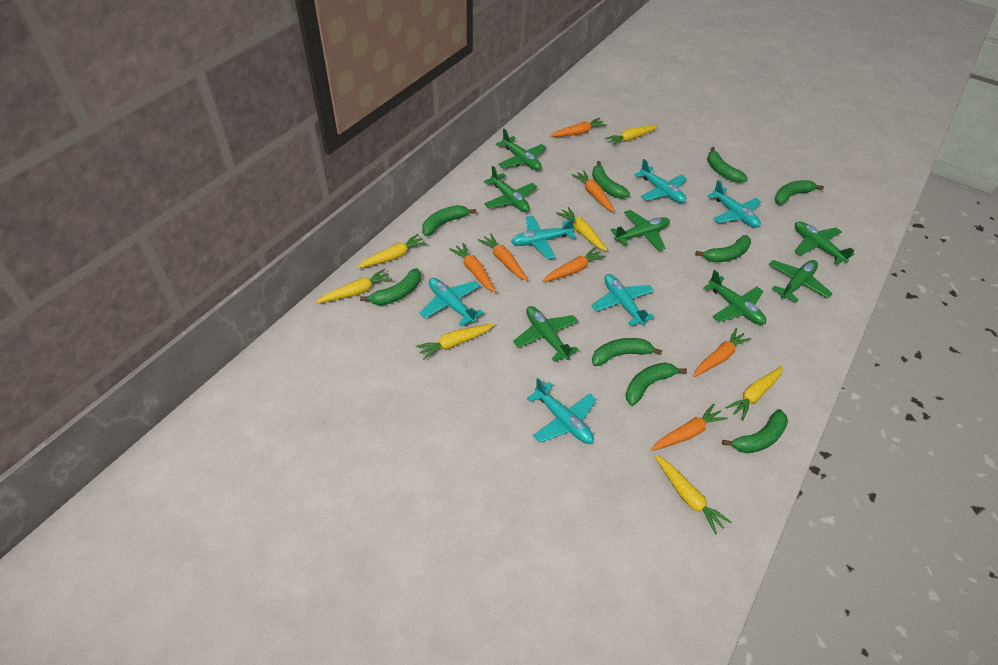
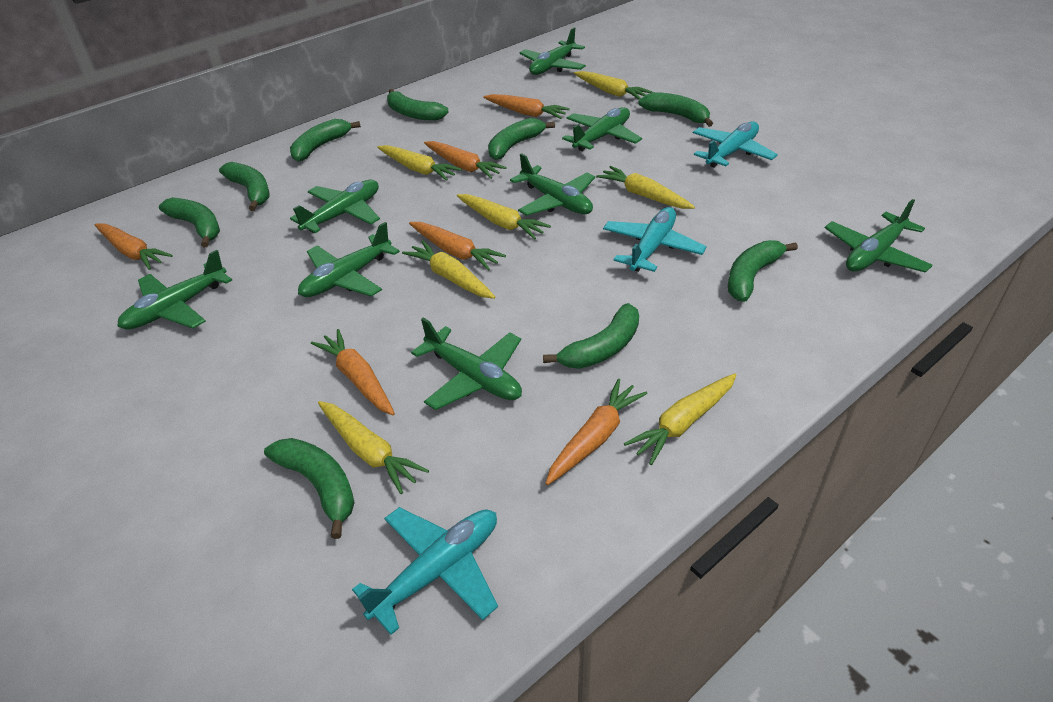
green plane: [484,166,537,212] [496,129,546,171] [513,306,579,362] [611,210,670,251] [703,270,766,325] [769,260,833,303] [795,221,855,265] = 7 -> [117,250,232,330] [290,180,380,233] [298,222,400,297] [411,317,522,410] [510,153,595,216] [520,27,586,75] [562,107,642,151] [825,199,933,273] = 8
orange carrot: [449,243,496,293] [478,233,528,281] [542,247,606,282] [550,118,607,137] [572,170,615,212] [651,404,728,451] [694,328,752,377] = 7 -> [95,223,173,270] [311,329,395,415] [409,222,506,270] [424,141,507,179] [483,94,570,119] [545,379,648,485] = 6
turquoise plane: [420,278,484,327] [511,215,576,259] [527,378,597,444] [591,274,654,326] [635,159,687,203] [707,180,761,228] = 6 -> [352,507,498,635] [603,207,707,272] [693,122,778,168] = 3

